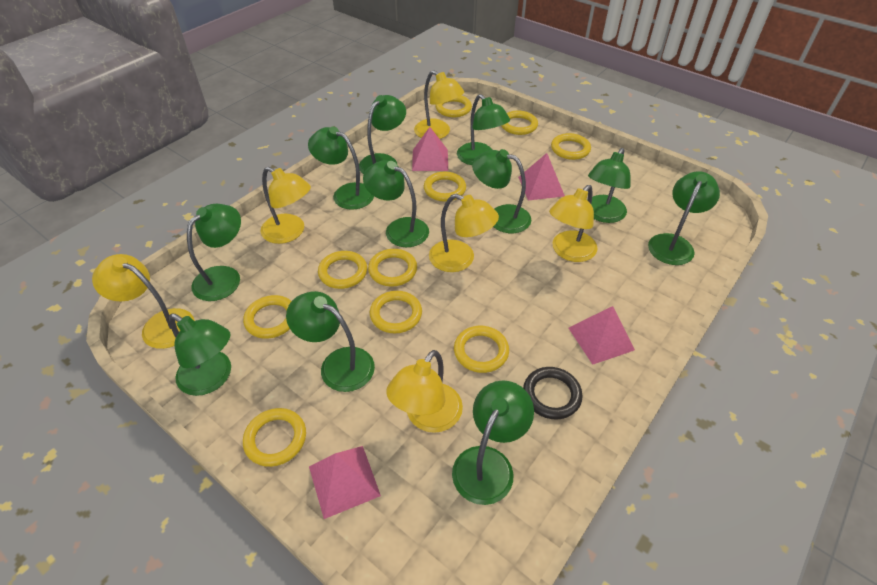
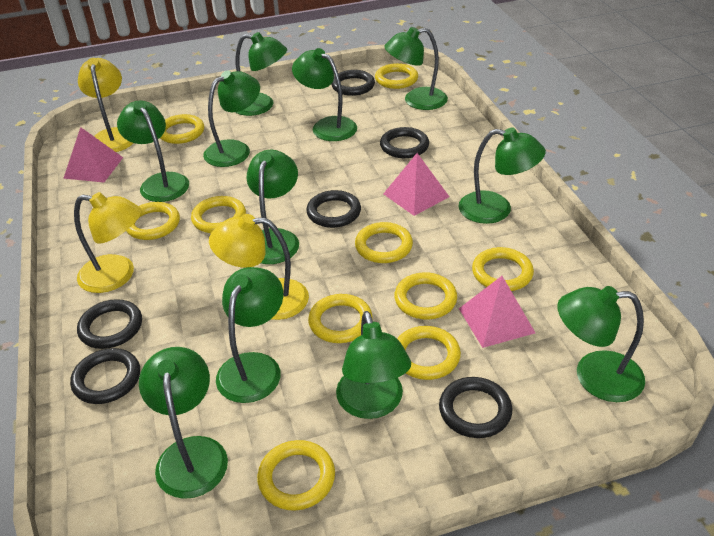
black ring: [523,367,583,420] = 1 -> [70,348,140,404] [77,299,142,349] [306,190,361,228] [331,70,375,96] [380,127,429,158] [439,377,512,438] = 6
pink pyramid: [309,446,381,519] [412,127,448,171] [518,153,565,201] [569,306,635,364] = 4 -> [63,127,123,182] [383,153,449,216] [459,276,535,348] = 3
yellow lamp: [92,254,195,349] [260,167,311,244] [386,350,463,433] [414,70,464,139] [429,194,499,272] [549,185,598,262] = 6 -> [74,192,142,293] [78,58,133,152] [209,214,309,320] = 3

